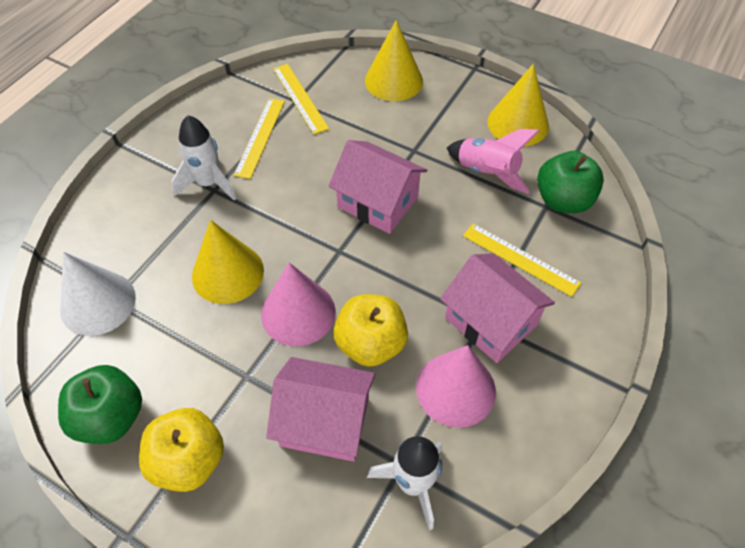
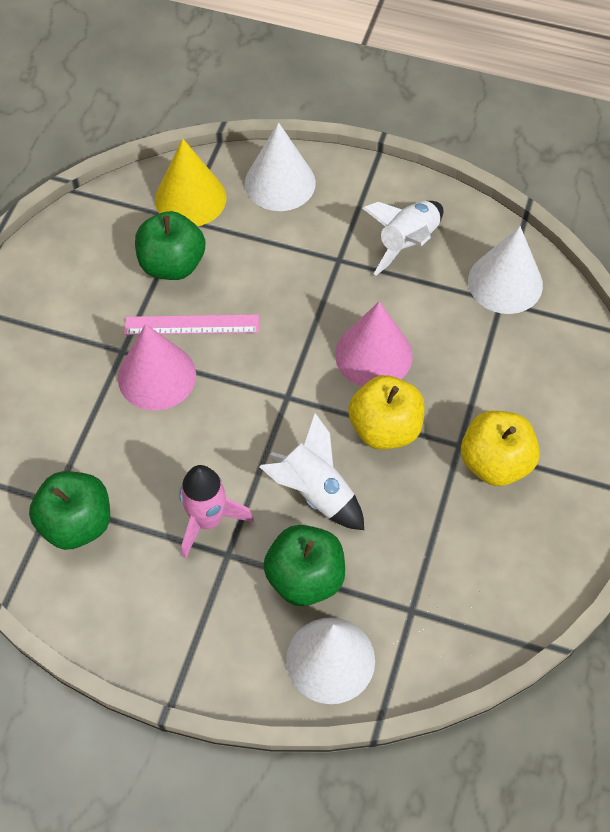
green apple: [58,365,142,444] [537,151,604,213] = 2 -> [29,471,110,550] [135,211,205,280] [263,525,345,606] = 3
pink house: [266,357,375,462] [328,140,427,234] [440,253,555,363] = 3 -> none = 0
pink ruler: none = 0 -> [124,314,259,335] = 1
white cone: [60,252,136,336] = 1 -> [245,122,316,211] [286,617,375,704] [468,226,543,314] = 3
yellow cone: [192,220,264,304] [365,20,423,101] [487,64,549,146] = 3 -> [155,139,227,226] = 1
yellow ruler: [234,98,285,179] [273,64,329,134] [463,224,581,297] = 3 -> none = 0

